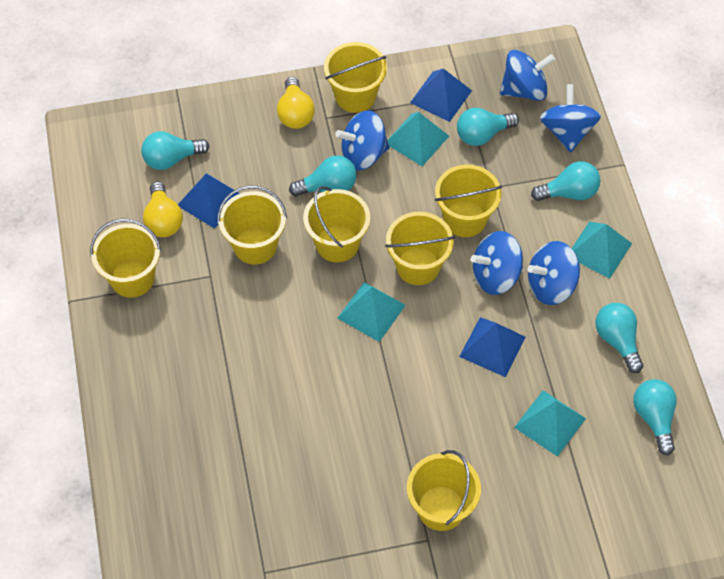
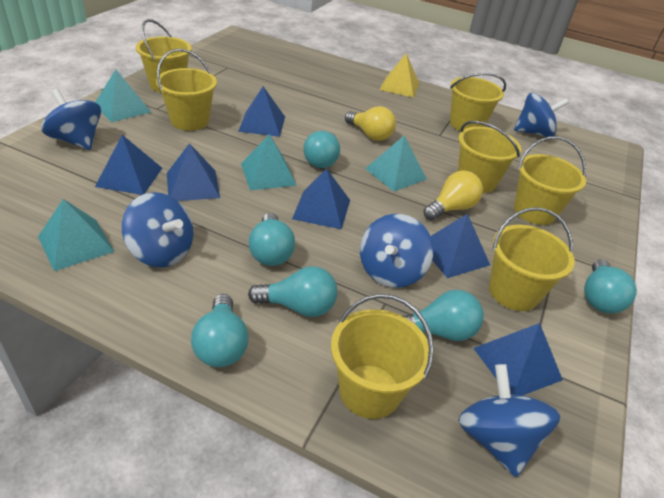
blue pyramid: [178,173,240,229] [410,68,472,122] [459,317,526,377] = 3 -> [95,135,162,195] [167,143,220,201] [238,86,285,137] [292,168,350,229] [431,214,490,278] [473,323,563,396] = 6
yellow pyramid: none = 0 -> [379,53,419,98] = 1

